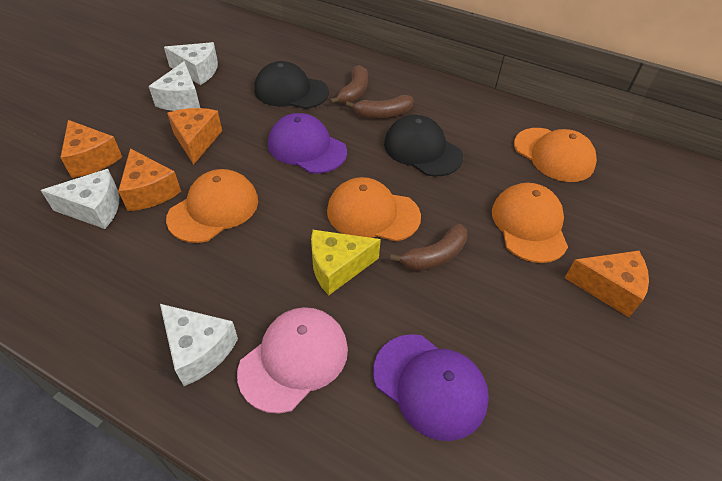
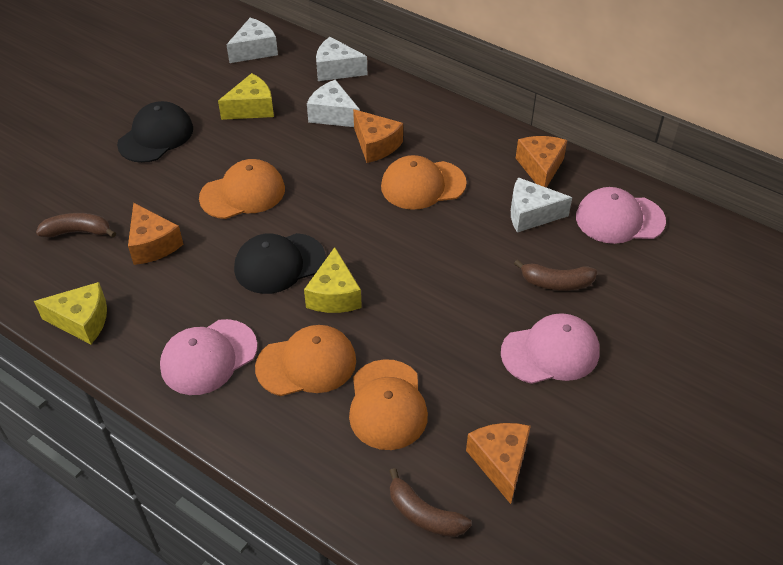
pink cap: [237,307,348,414] = 1 -> [160,319,258,395] [501,313,600,384] [576,187,666,244] = 3
purple cap: [268,113,347,174] [373,334,489,441] = 2 -> none = 0
yellow cheese: [311,230,381,295] = 1 -> [34,282,107,344] [218,73,274,120] [304,247,362,313] = 3

